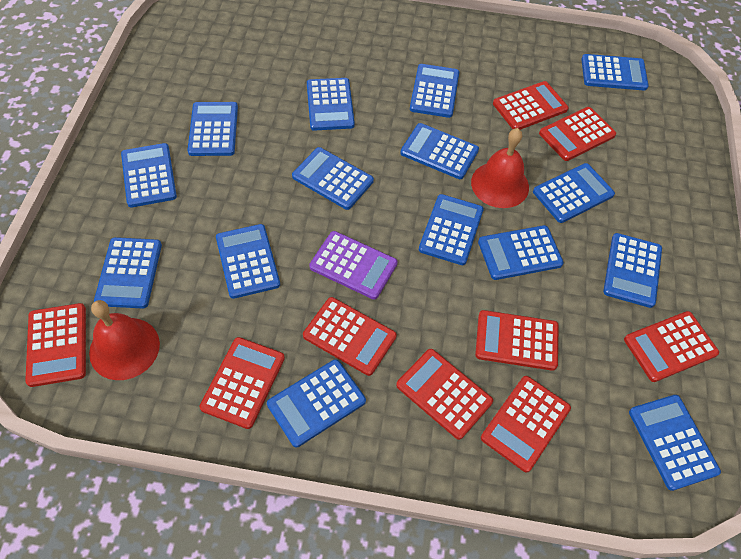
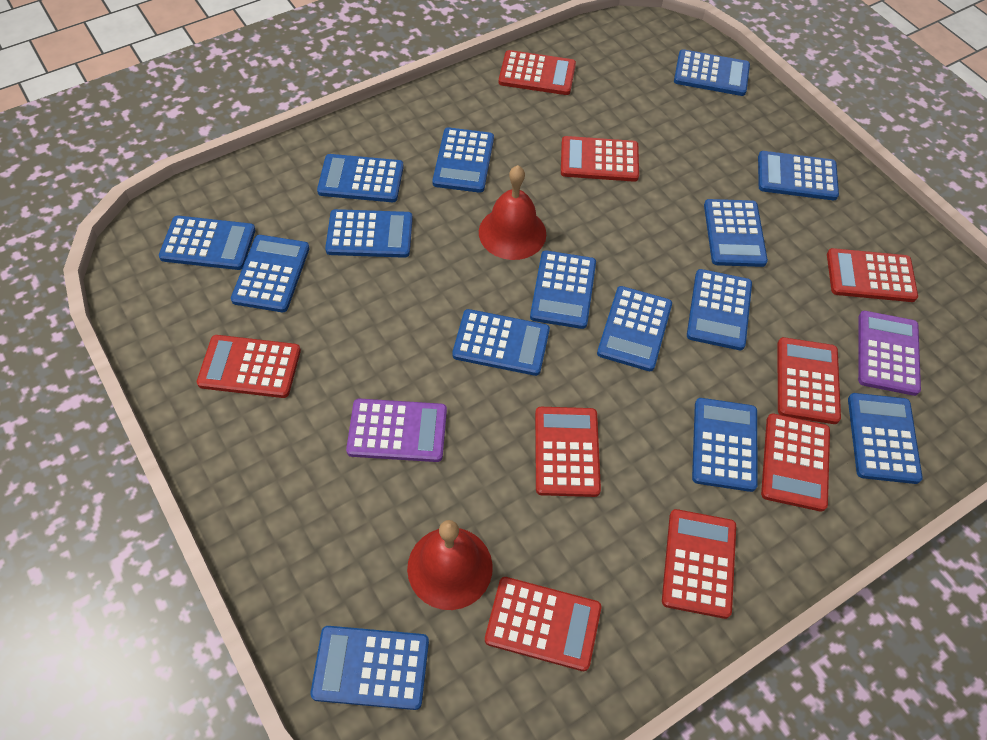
purple calculator: [309,231,398,299] = 1 -> [346,398,447,462] [858,311,921,396] = 2

